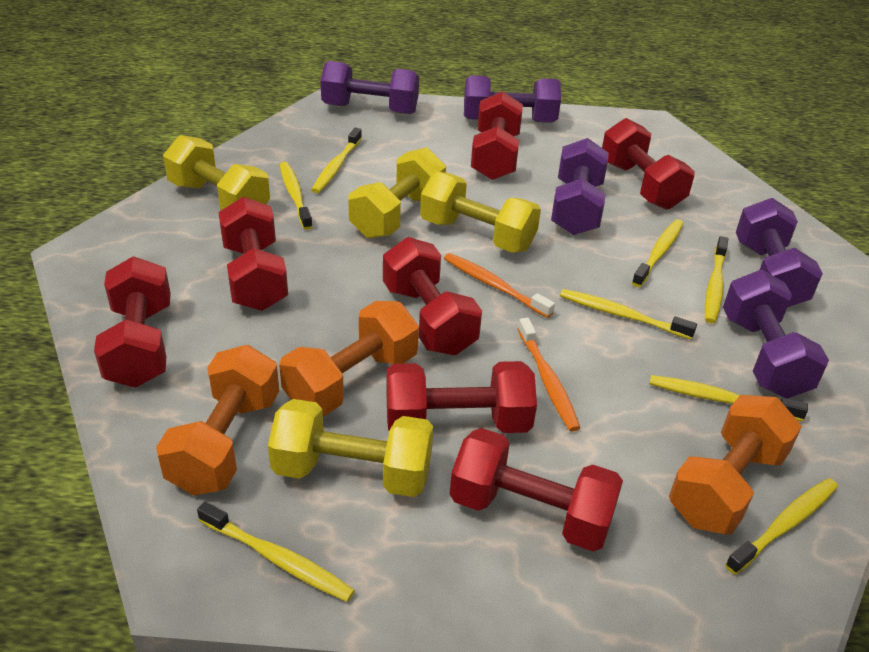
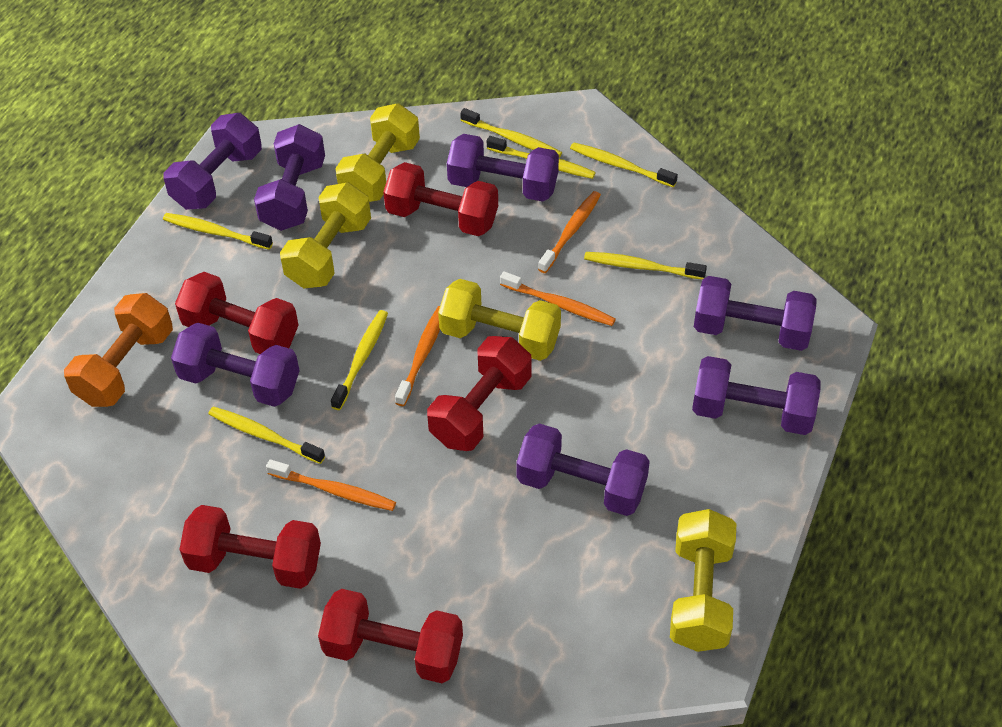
orange dumbbell: [156,345,279,495] [279,301,419,416] [669,395,802,534] = 3 -> [64,293,173,407] = 1
orange toothbrush: [444,253,555,318] [518,318,580,432] = 2 -> [266,459,396,511] [395,306,440,406] [500,271,616,326] [538,191,601,273] = 4
purple dumbbell: [320,61,419,114] [464,75,561,123] [551,138,609,235] [723,270,829,399] [736,198,823,307] = 5 -> [164,113,262,210] [171,323,300,407] [254,124,325,231] [447,134,559,202] [516,424,650,516] [692,356,821,435] [694,276,817,351] = 7
red dumbbell: [94,256,171,388] [218,196,288,311] [383,237,482,356] [386,361,537,433] [450,428,623,551] [471,91,523,180] [602,118,695,210] = 7 -> [175,272,298,354] [179,505,321,589] [318,589,463,683] [383,162,498,236] [427,336,532,451] = 5
yellow toothbrush: [197,501,355,602] [280,162,313,230] [311,128,362,193] [560,289,697,339] [632,219,684,287] [649,375,808,421] [705,236,728,323] [725,478,838,574] = 8 -> [163,213,273,250] [209,406,325,464] [331,310,388,410] [460,108,562,158] [487,136,596,179] [570,142,678,187] [584,252,707,280] = 7

